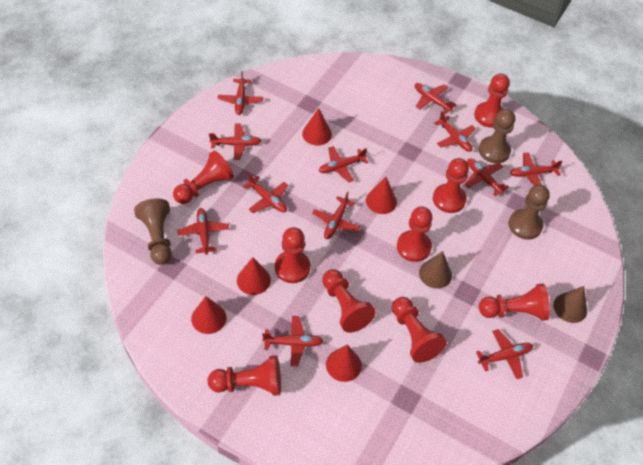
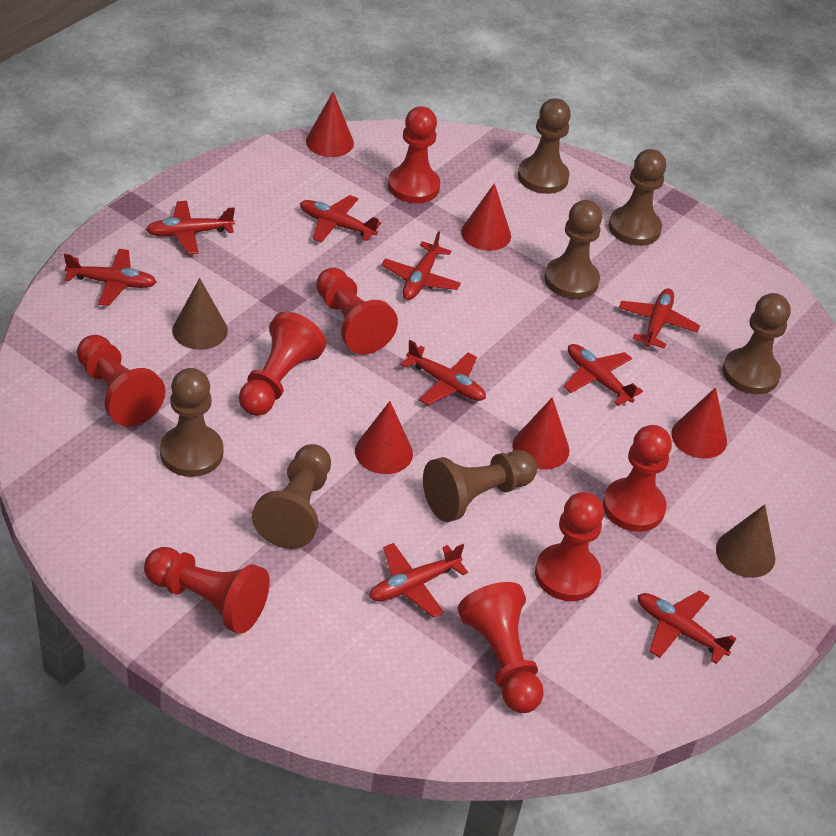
brown pawn: [134,199,172,265] [479,109,515,163] [508,185,550,240] = 3 -> [160,368,223,477] [252,444,331,549] [423,450,537,522] [518,98,571,194] [544,200,602,299] [608,149,666,246] [722,293,790,394] = 7
red pawn: [173,151,234,204] [208,355,281,396] [275,227,310,283] [322,269,376,333] [392,297,447,363] [397,207,432,262] [433,158,469,213] [474,74,510,128] [479,284,550,321] = 9 -> [77,335,166,426] [144,547,270,634] [239,312,326,416] [316,268,398,355] [388,106,440,203] [458,582,544,713] [535,492,604,601] [603,425,672,532] = 8
red plane: [177,208,229,255] [209,124,261,160] [218,71,263,115] [243,173,288,213] [262,316,323,367] [312,192,360,239] [319,146,368,183] [415,83,457,114] [434,111,476,152] [465,158,509,196] [476,329,533,379] [510,152,563,186] = 12 -> [64,249,157,306] [146,201,235,254] [300,195,381,243] [370,543,468,618] [381,231,461,300] [400,340,486,405] [563,344,643,406] [619,288,700,349] [638,590,736,664] = 9

